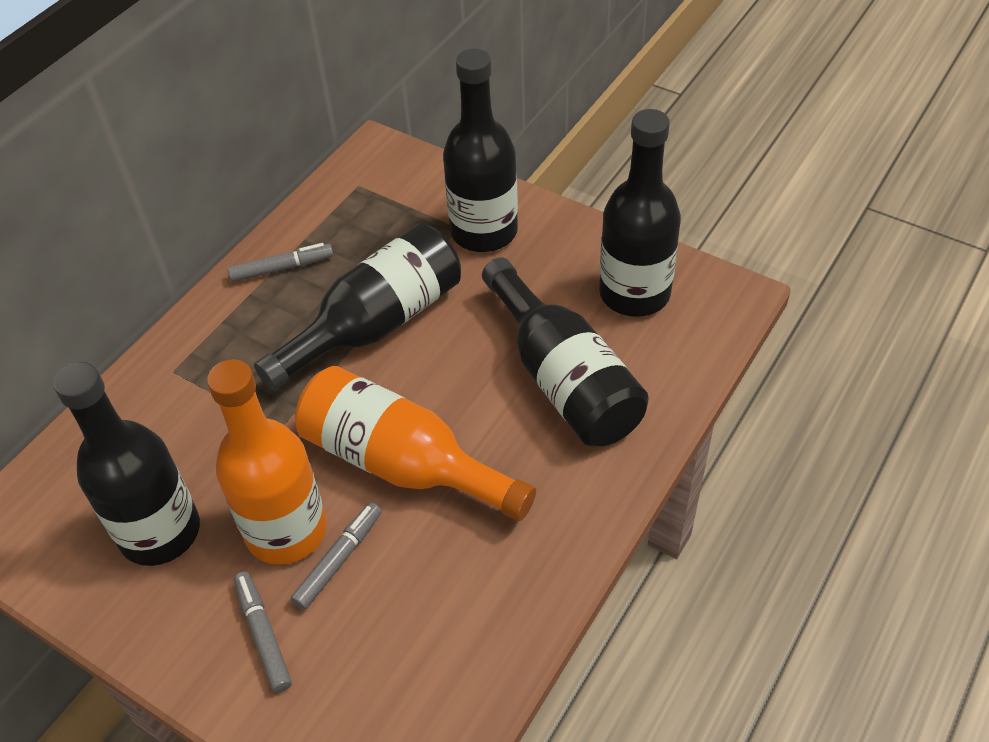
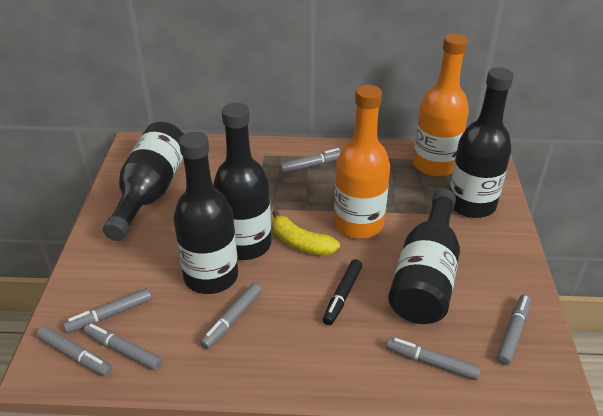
black marker: none = 0 -> [323,259,362,325] = 1
grey marker: [228,243,333,282] [234,572,292,693] [291,502,382,610] = 3 -> [36,326,112,376] [63,288,152,333] [84,323,162,370] [200,283,262,349] [279,148,342,173] [386,338,481,380] [497,294,531,365] = 7
yellow banana: none = 0 -> [272,210,340,256] = 1

